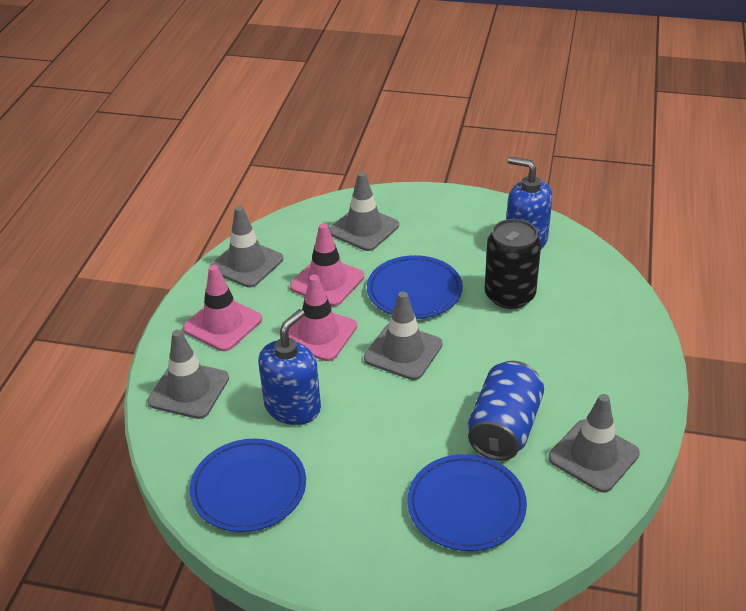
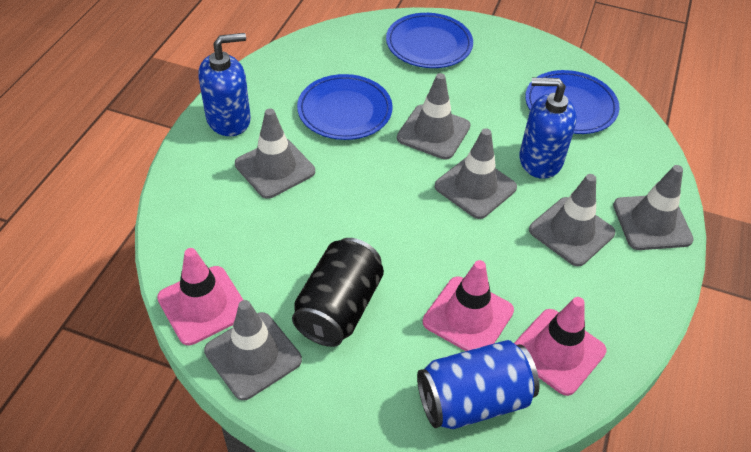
grey traffic cone: [147,330,229,419] [210,206,283,288] [329,172,399,251] [364,291,443,380] [548,394,640,493] = 5 -> [204,300,302,400] [235,108,315,199] [397,73,471,160] [435,128,517,219] [529,174,615,266] [613,165,694,250] = 6

